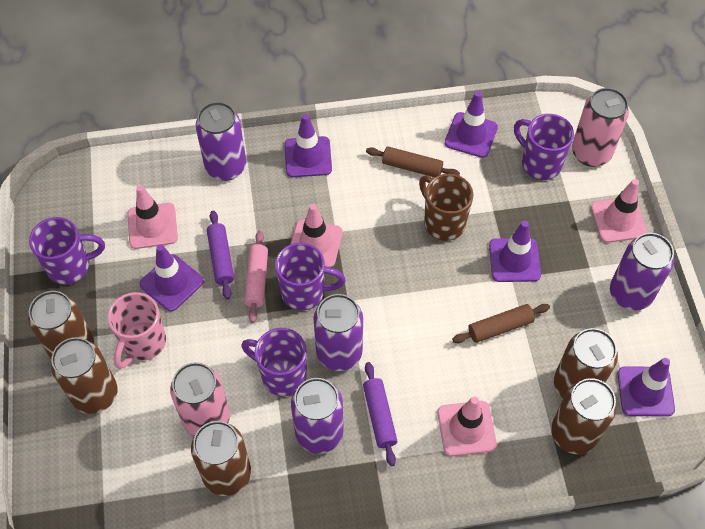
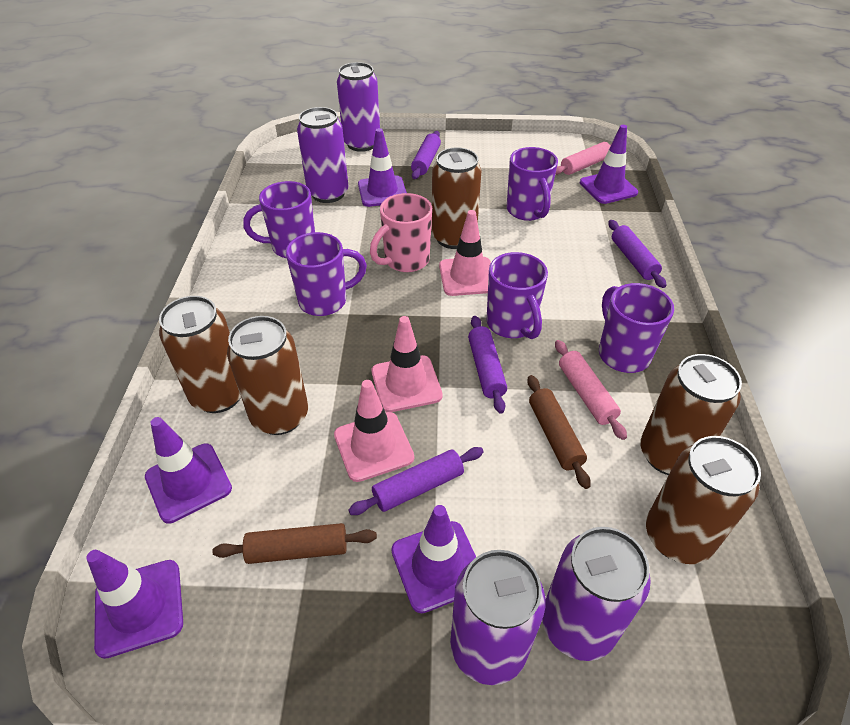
brown mug: [419,174,473,241] = 1 -> none = 0
pink can: [170,362,230,436] [572,88,629,167] = 2 -> none = 0
pink rolling pin: [244,230,268,323] = 1 -> [555,142,611,175] [555,340,627,440] = 2
pink traffic cone: [127,185,178,249] [291,204,343,267] [437,397,497,456] [591,179,648,243] = 4 -> [334,380,414,482] [372,316,443,412] [439,210,491,296] = 3
purple mug: [29,217,105,285] [241,328,307,396] [275,243,346,310] [514,114,574,180] = 4 -> [243,181,315,258] [286,232,367,316] [487,252,548,339] [507,147,558,221] [599,283,674,373] = 5
purple rolling pin: [207,210,234,299] [363,362,397,466] = 2 -> [348,447,484,515] [411,131,441,179] [468,316,507,414] [608,220,667,288] = 4

